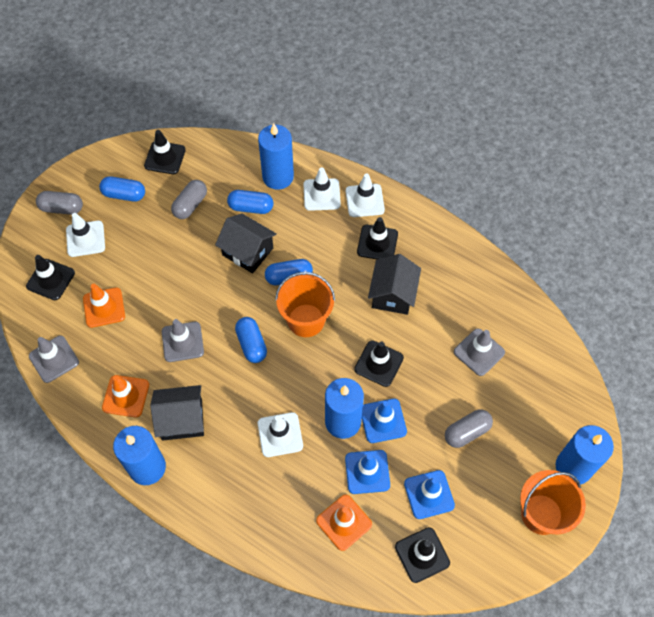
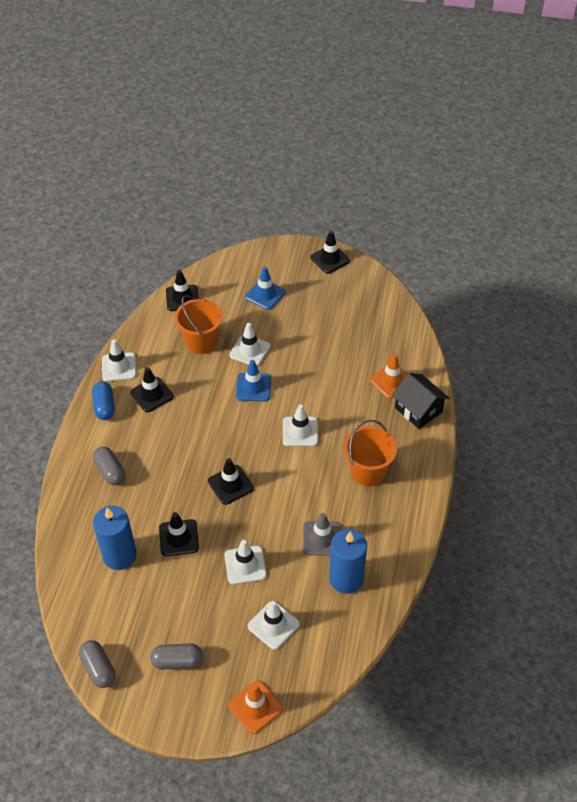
black house: [150,385,204,441] [215,214,277,274] [368,254,421,315] = 3 -> [392,373,450,429] = 1
blue candle: [113,426,166,485] [258,123,294,190] [325,378,364,439] [555,425,614,485] = 4 -> [93,506,137,570] [329,529,367,594] = 2
blue capsule: [99,176,145,202] [227,190,273,214] [235,317,267,363] [265,259,313,285] = 4 -> [92,381,115,420] = 1
blue traffic cone: [345,450,390,494] [362,399,407,443] [404,470,455,519] = 3 -> [236,360,271,401] [245,266,286,310] = 2
grey traffic cone: [29,336,79,383] [162,319,204,362] [454,328,505,376] = 3 -> [303,513,341,556] = 1
orange traffic cone: [83,284,125,328] [102,375,149,418] [316,495,372,551] = 3 -> [229,680,283,734] [370,354,407,399] = 2
white traffic cone: [66,213,105,257] [258,412,303,457] [303,167,341,211] [346,174,385,217] = 4 -> [102,339,136,381] [224,540,267,584] [229,323,270,366] [248,601,300,650] [283,404,318,446] = 5

